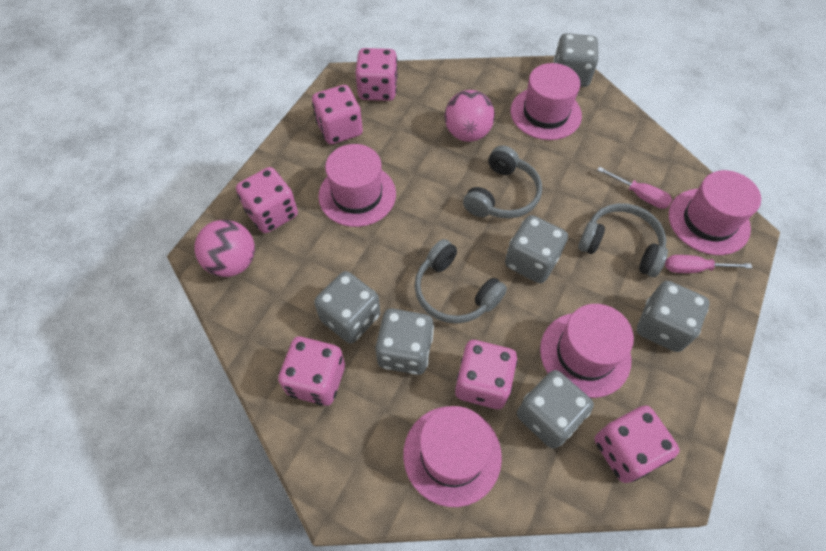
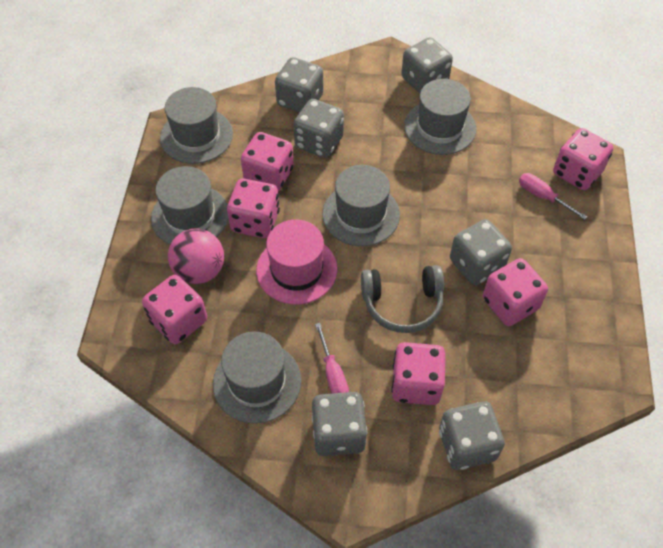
grey hat: none = 0 -> [151,166,228,245] [160,87,233,164] [213,332,301,424] [322,165,400,246] [404,79,476,155] = 5
grey headphones: [414,239,507,324] [463,145,542,219] [578,203,668,277] = 3 -> [361,265,444,333] = 1
pink ball: [195,220,255,277] [445,90,495,142] = 2 -> [168,229,224,284] = 1
pink hat: [318,144,396,227] [403,406,502,507] [511,63,582,140] [540,304,634,398] [669,170,761,255] = 5 -> [256,220,337,305] = 1

